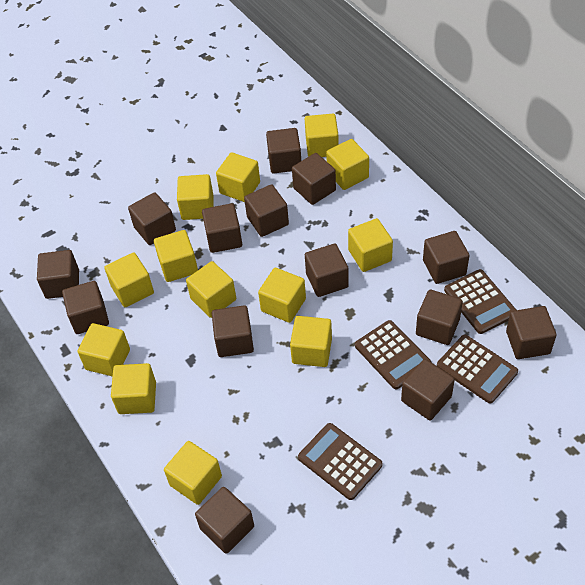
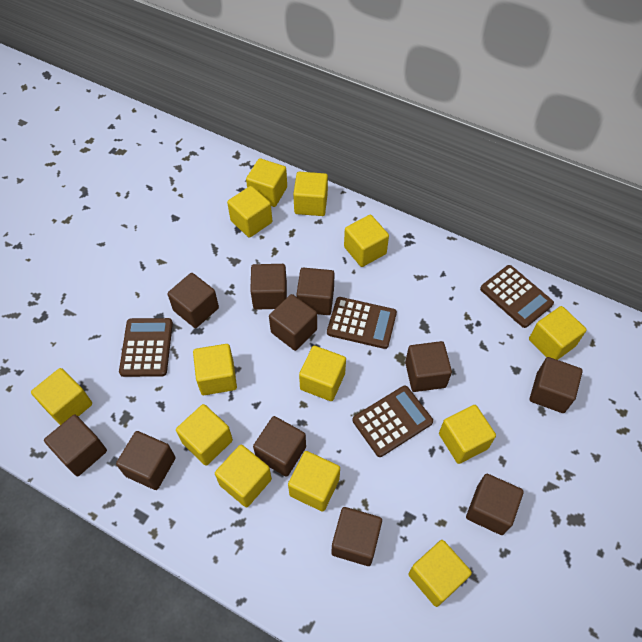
brown cube: [37,250,79,299] [62,281,109,334] [128,192,176,245] [195,487,254,554] [202,203,242,253] [212,305,254,357] [244,184,289,237] [266,128,301,174] [292,153,336,205] [305,243,349,297] [401,359,455,421] [416,290,463,345] [423,231,470,284] [506,306,557,359] = 14 -> [44,415,107,476] [116,431,176,490] [167,273,219,328] [250,264,287,310] [253,416,306,477] [269,294,317,351] [297,268,335,315] [331,507,382,566] [405,341,452,392] [466,474,524,535] [530,357,583,413] = 11

